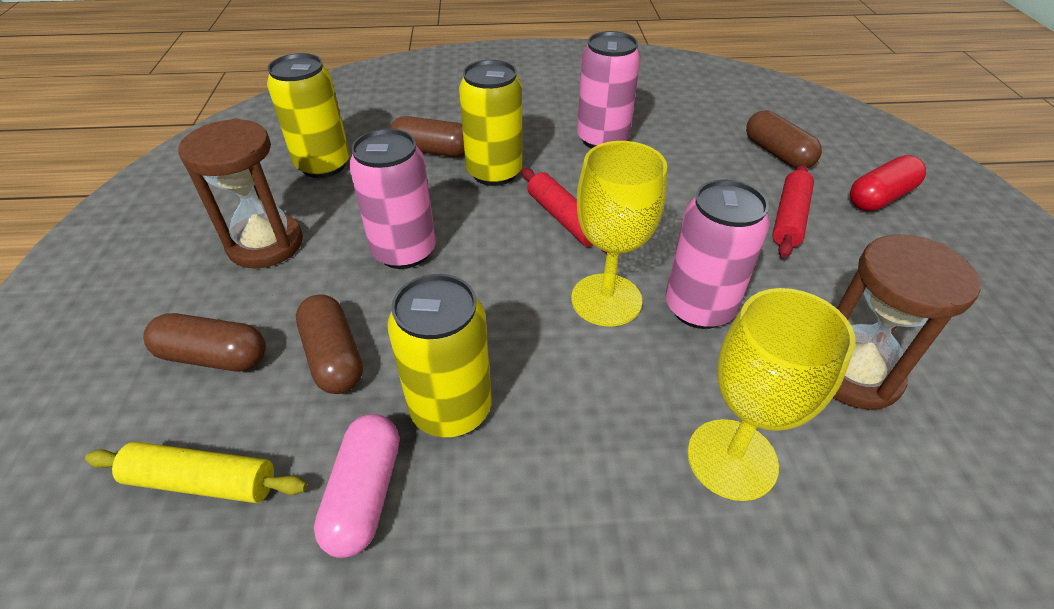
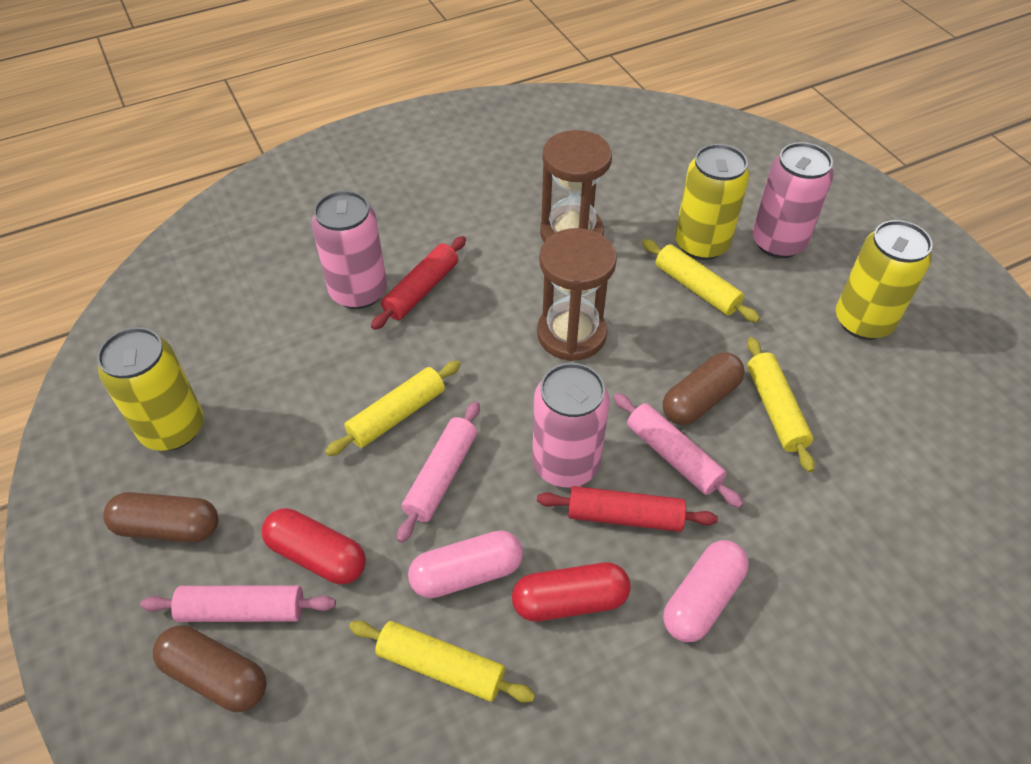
brown capsule: [143,313,266,371] [296,294,363,394] [390,116,465,157] [746,110,822,168] = 4 -> [103,492,218,542] [153,625,267,712] [663,352,745,425] = 3
pink capsule: [314,414,399,558] = 1 -> [408,530,523,598] [663,540,749,642] = 2
pink rolling pin: none = 0 -> [140,585,336,622] [397,401,480,543] [614,393,744,508] = 3
red capsule: [850,155,926,211] = 1 -> [261,508,366,584] [512,563,631,621] = 2
yellow goblet: [571,141,667,327] [687,288,856,501] = 2 -> none = 0
yellow rolling pin: [85,442,307,503] = 1 -> [325,361,461,456] [349,620,535,703] [642,239,760,322] [747,337,815,472] = 4

